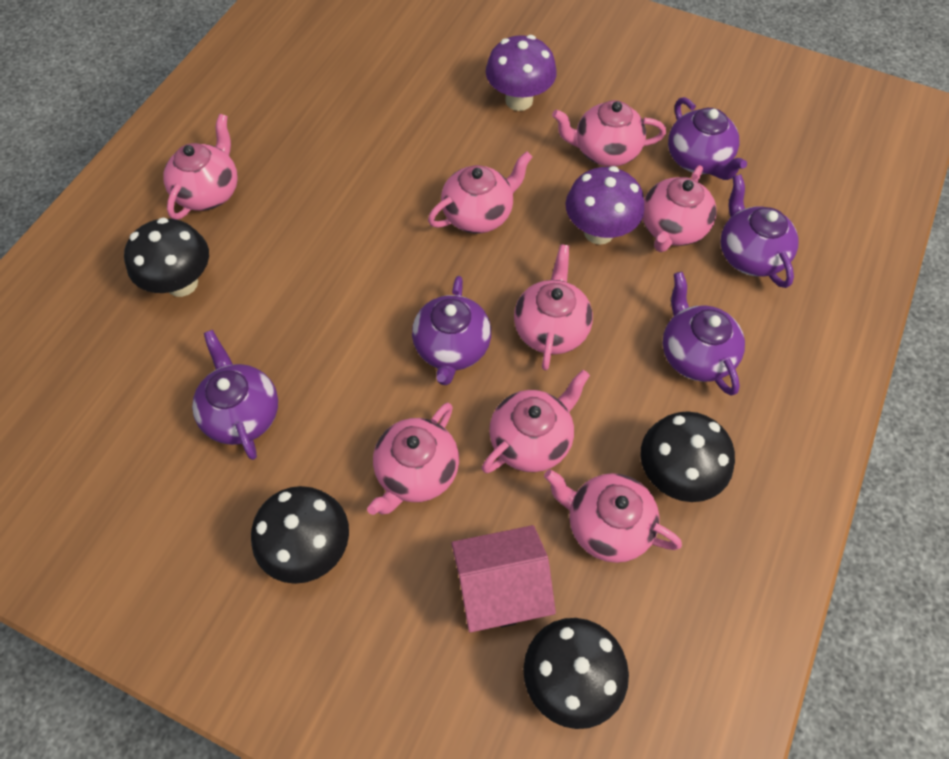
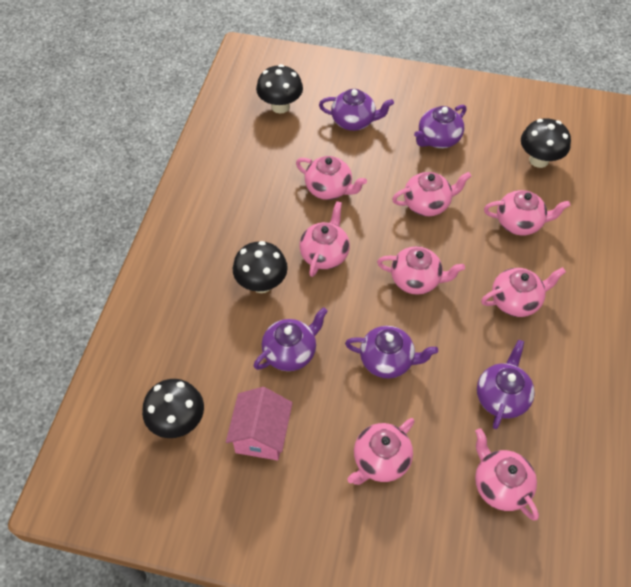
purple mushroom: [486,35,557,111] [565,166,644,245] = 2 -> none = 0

